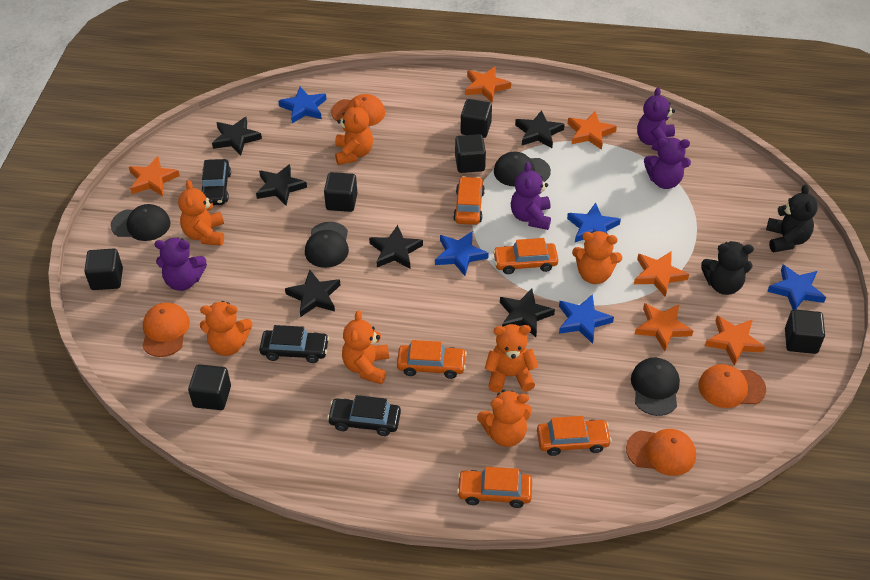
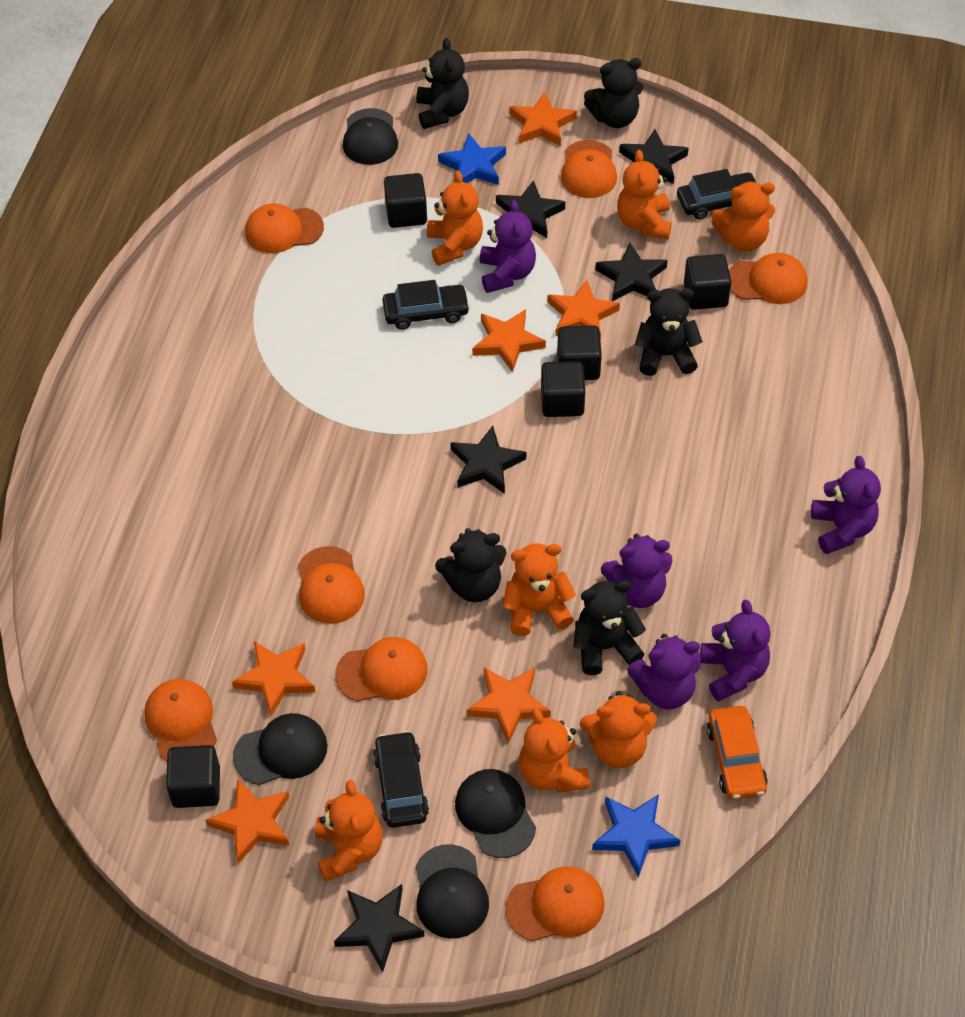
black cube: [84,249,123,290] [188,364,231,410] [324,172,357,212] [455,134,486,173] [461,99,492,138] [785,309,825,354] = 6 -> [166,745,220,808] [384,173,427,228] [541,361,585,417] [557,325,602,380] [684,254,732,310] = 5
black star: [212,117,262,155] [256,164,307,206] [285,270,340,317] [369,225,423,269] [500,289,555,337] [515,110,565,148] = 6 -> [334,884,425,972] [450,426,526,494] [496,180,565,238] [595,242,668,301] [619,129,688,184] = 5
black teddy bear: [701,241,754,295] [766,184,818,252] = 2 -> [416,38,469,129] [435,528,507,602] [573,580,646,675] [584,58,643,128] [635,288,703,376] = 5
blue star: [278,87,327,123] [435,231,489,276] [559,294,614,344] [567,203,621,242] [767,265,826,310] = 5 -> [438,133,506,185] [592,794,681,877] = 2
orange cap: [142,303,190,357] [331,94,385,126] [626,429,696,476] [698,364,766,408] = 4 -> [144,679,217,761] [245,203,324,253] [298,546,365,624] [335,637,428,701] [505,866,605,941] [561,140,617,198] [729,253,807,304] = 7
orange car: [397,340,467,379] [453,176,485,225] [457,467,532,508] [493,238,558,274] [537,416,612,456] = 5 -> [707,706,768,800] = 1
purple teddy bear: [154,237,207,291] [511,162,551,230] [637,87,675,151] [644,137,691,189] = 4 -> [480,200,536,293] [601,534,673,608] [627,634,701,709] [700,600,770,702] [811,456,881,554] = 5

